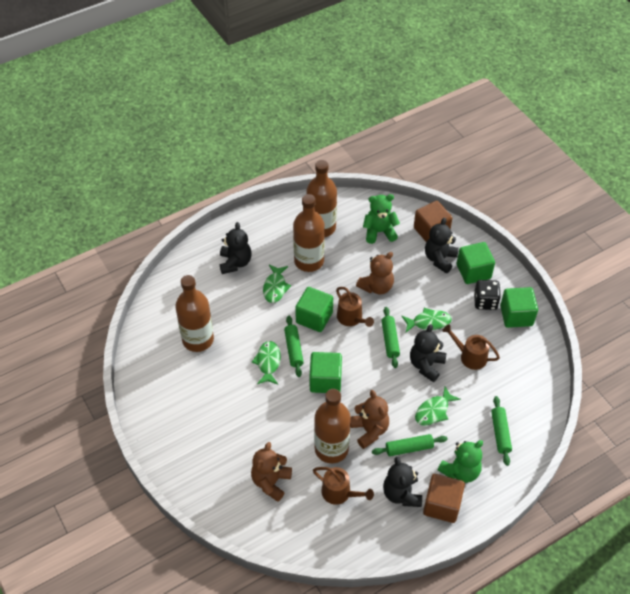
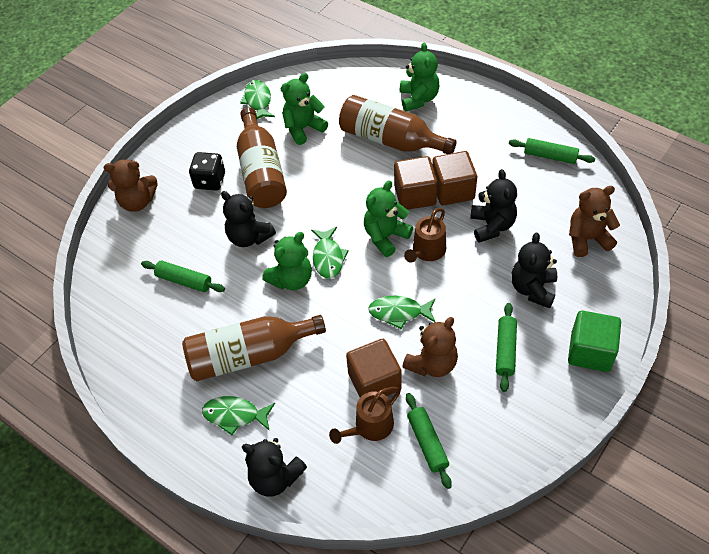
brown bottle: [175,275,214,352] [293,194,325,272] [306,160,337,237] [314,389,351,463] = 4 -> [182,315,326,381] [237,107,287,208] [339,95,456,154] = 3
brown cube: [414,201,452,242] [423,474,465,523] = 2 -> [346,339,402,397] [394,156,438,210] [432,151,477,205] = 3
brown watering can: [313,467,374,505] [336,287,374,327] [442,324,500,370] = 3 -> [329,387,401,444] [404,208,446,263] = 2
green cube: [295,287,333,332] [310,352,342,393] [457,242,495,284] [500,287,538,328] = 4 -> [568,310,621,372] = 1
green teddy bear: [363,194,400,244] [437,440,483,483] = 2 -> [262,232,312,290] [280,73,328,145] [364,180,413,257] [400,42,439,111] = 4

